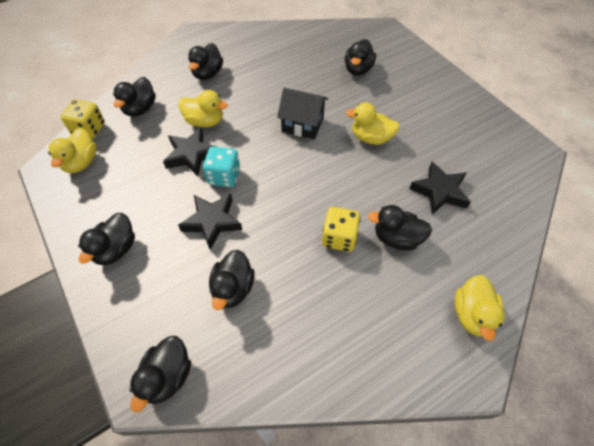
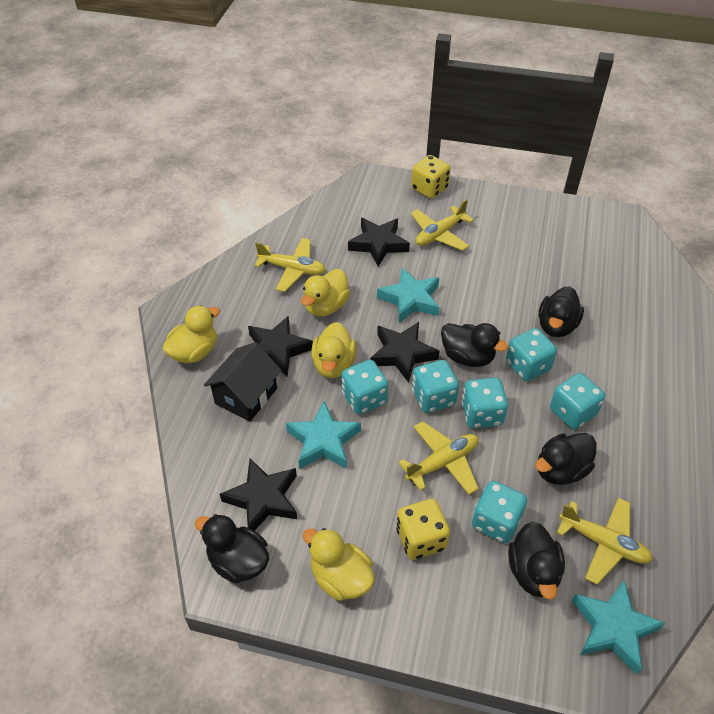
black duck: [78,213,135,265] [113,77,156,117] [129,336,191,412] [188,43,223,80] [209,250,255,310] [345,39,376,76] [368,205,432,251] = 7 -> [195,514,269,583] [441,323,508,367] [508,521,565,600] [535,433,597,485] [539,286,584,337] = 5
black star: [163,128,217,176] [178,194,242,250] [409,162,471,215] = 3 -> [220,458,297,531] [248,316,313,376] [348,218,410,267] [370,322,440,383] = 4
turquoise dice: [203,147,240,187] = 1 -> [341,360,388,414] [412,360,459,413] [461,378,508,428] [472,481,527,543] [506,328,557,381] [550,373,605,429] = 6
turquoise star: none = 0 -> [286,402,361,469] [377,267,439,323] [572,580,666,674] = 3
yellow plane: none = 0 -> [254,238,326,292] [398,421,479,495] [411,199,474,251] [557,497,653,584] = 4

